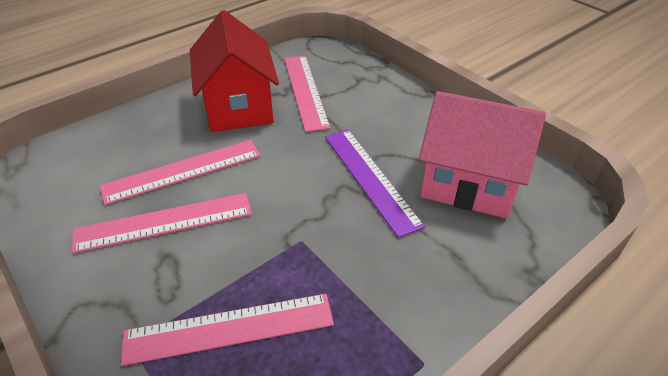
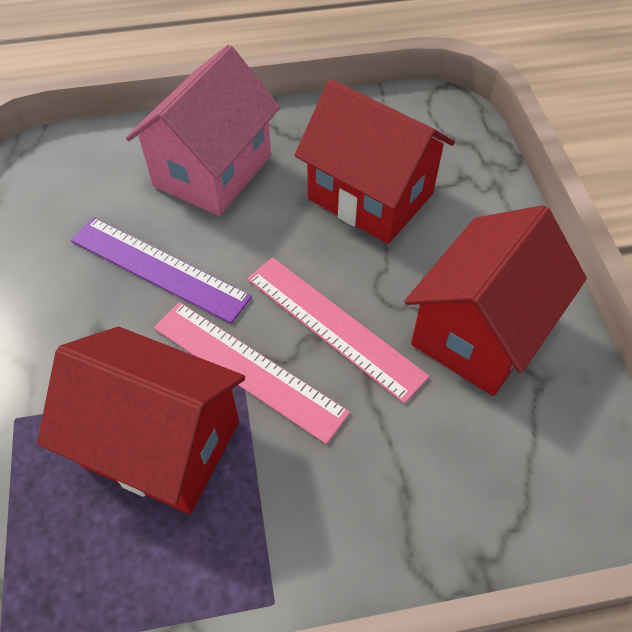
pink ruler: [72,193,252,254] [100,140,260,205] [121,294,334,366] [284,56,330,132] = 4 -> [154,302,350,444] [247,257,429,404] = 2
red house: [190,10,279,132] = 1 -> [37,327,245,514] [295,79,455,244] [404,205,587,396] = 3

